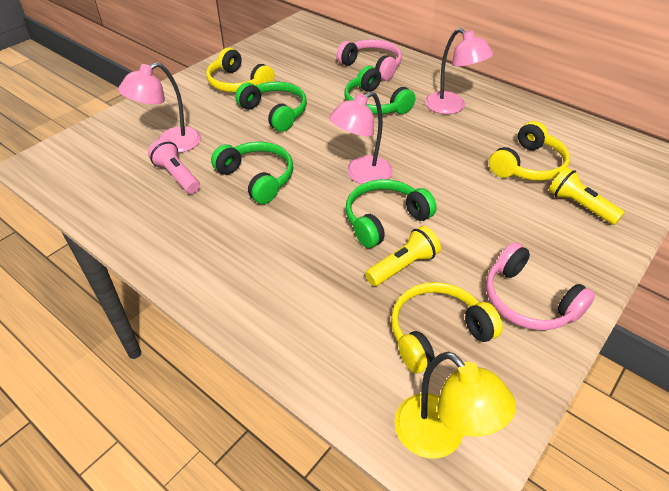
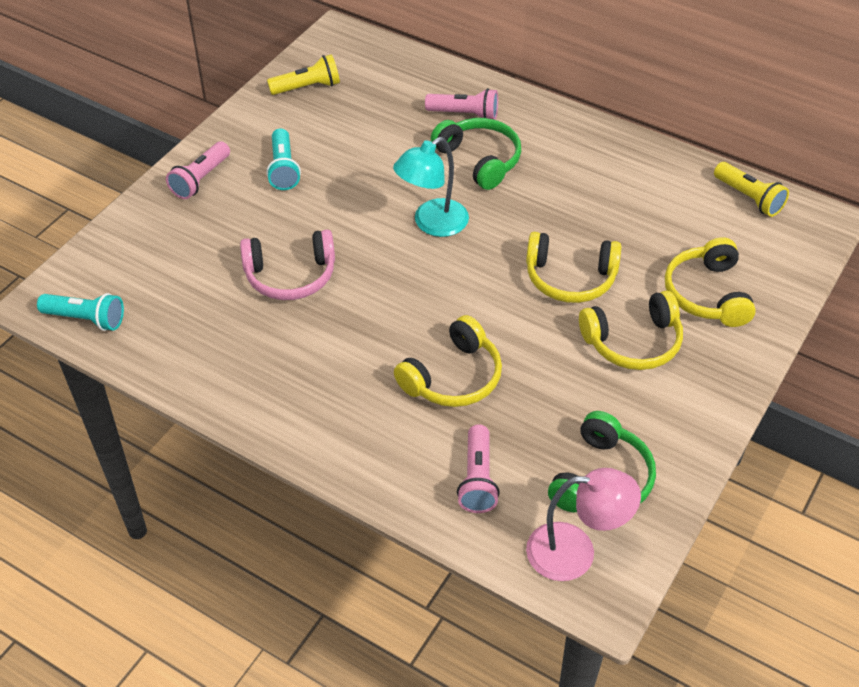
green headphones: [211,142,293,204] [235,81,307,132] [344,66,415,114] [346,179,437,248] = 4 -> [431,118,521,190] [548,411,656,512] = 2
pink flashlight: [148,139,200,194] = 1 -> [166,141,230,199] [425,88,498,120] [457,425,500,513] = 3
pink headphones: [336,39,402,81] [486,242,595,330] = 2 -> [240,230,335,300] = 1
pink lamp: [118,62,201,153] [329,91,393,184] [425,28,494,114] = 3 -> [526,468,641,581] = 1
turquoise flashlight: none = 0 -> [37,293,124,331] [266,128,301,190] = 2
turquoise lamp: none = 0 -> [393,137,469,237] = 1
yellow headphones: [206,48,275,92] [391,282,503,373] [489,121,570,181] = 3 -> [394,315,502,407] [526,232,621,303] [579,290,683,370] [665,237,756,327] = 4
yellow lamp: [395,352,516,459] = 1 -> none = 0

